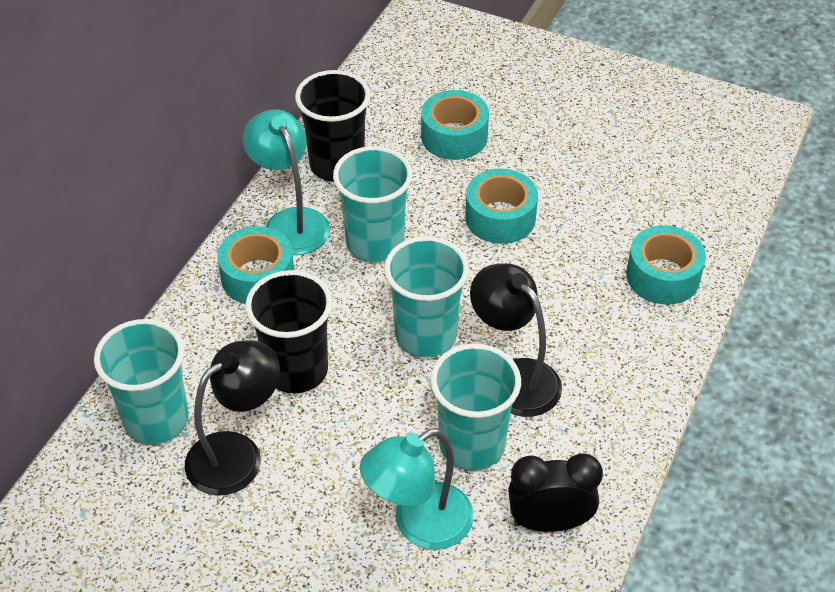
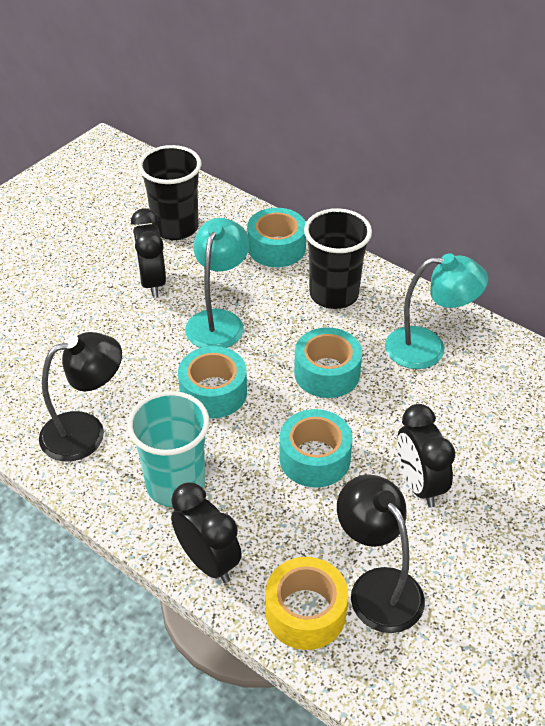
black clock: [508,453,603,532] = 1 -> [131,208,166,298] [171,483,242,583] [397,404,455,508] = 3
turquoise cup: [94,319,189,445] [333,146,412,262] [384,236,469,358] [430,344,521,471] = 4 -> [127,391,209,507] = 1
yellow tape: none = 0 -> [266,557,348,650] = 1

